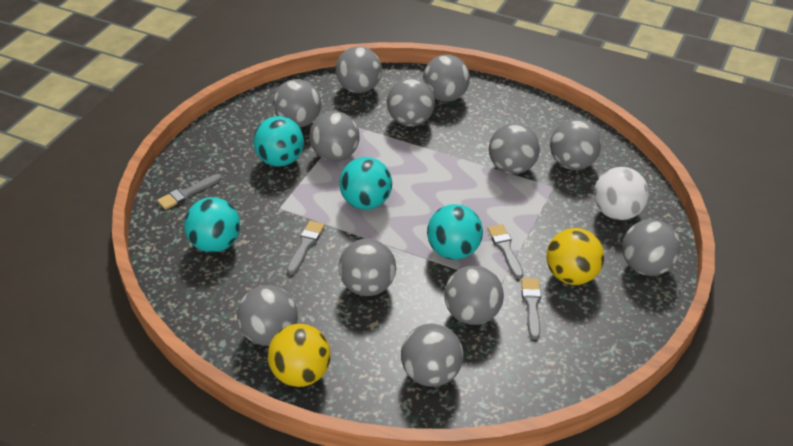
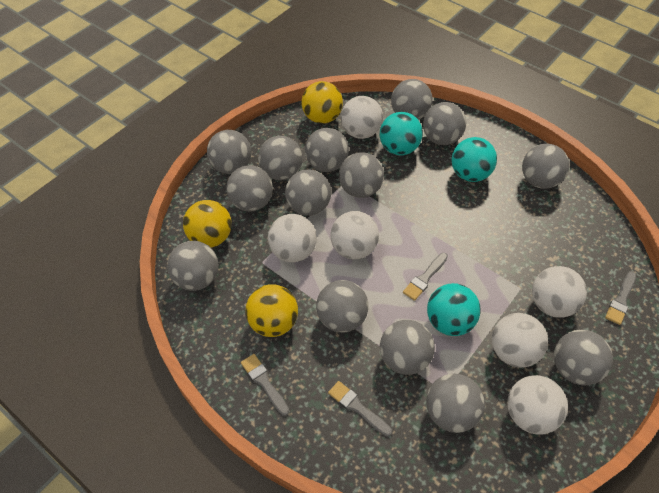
grey ball: [237,285,298,346] [273,79,321,127] [309,111,360,161] [336,46,382,93] [339,238,396,296] [387,78,435,126] [401,324,463,387] [423,55,470,102] [444,266,504,325] [489,123,540,174] [550,119,601,170] [622,219,680,276] = 12 -> [167,241,219,291] [207,130,251,174] [226,165,273,212] [258,136,303,180] [285,169,331,216] [305,128,349,172] [316,280,369,333] [339,152,384,198] [380,320,435,375] [391,79,433,120] [423,102,466,145] [426,374,485,433] [522,144,569,189] [554,330,613,385] = 14
turquoise ball: [184,197,240,253] [253,116,304,167] [339,157,392,210] [427,204,483,260] = 4 -> [379,112,423,155] [427,283,481,336] [452,137,497,182] = 3
white ball: [594,167,649,220] = 1 -> [268,214,317,262] [330,211,379,259] [341,96,383,139] [492,313,548,368] [507,375,568,435] [532,266,587,318] = 6
yellow ball: [268,324,331,387] [546,228,604,285] = 2 -> [183,200,232,248] [245,284,298,337] [301,81,343,124] = 3

